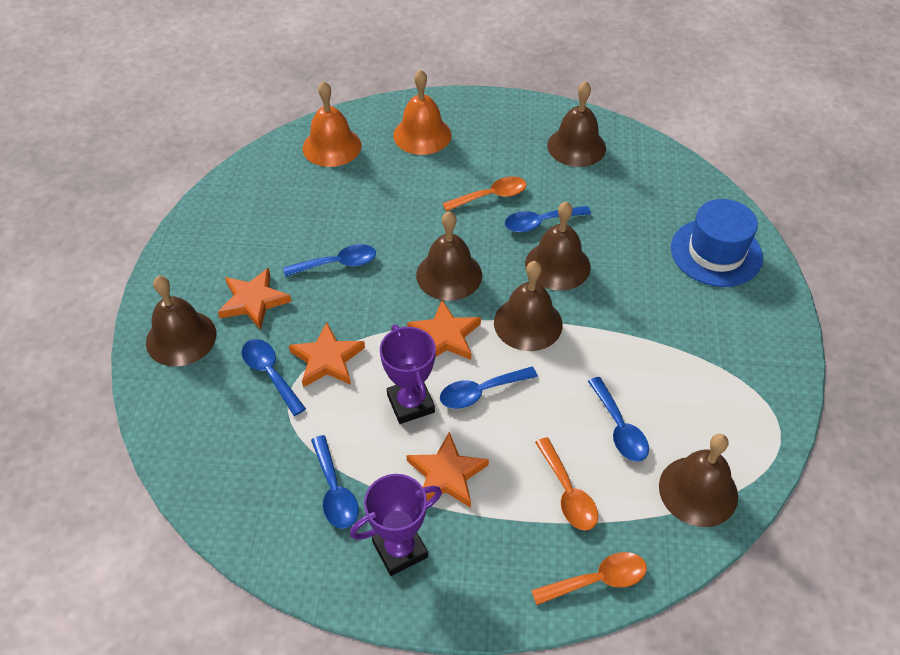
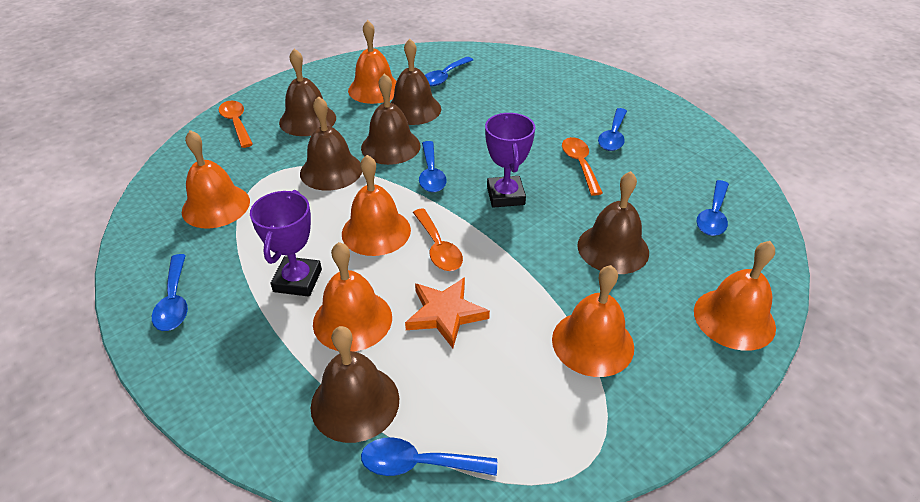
blue hat: [671,199,763,287] = 1 -> none = 0
orange bell: [303,81,361,167] [393,69,451,155] = 2 -> [182,130,250,228] [313,242,392,352] [342,155,411,256] [348,20,397,104] [552,265,634,377] [694,241,776,351] = 6
orange star: [218,268,292,330] [289,322,365,387] [407,300,481,360] [407,432,489,508] = 4 -> [405,277,490,348] = 1

